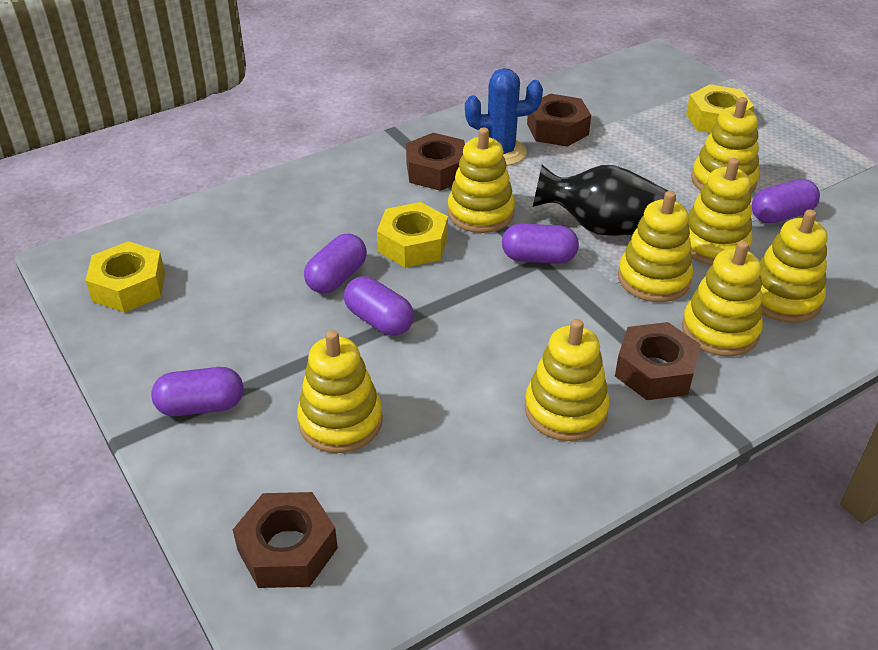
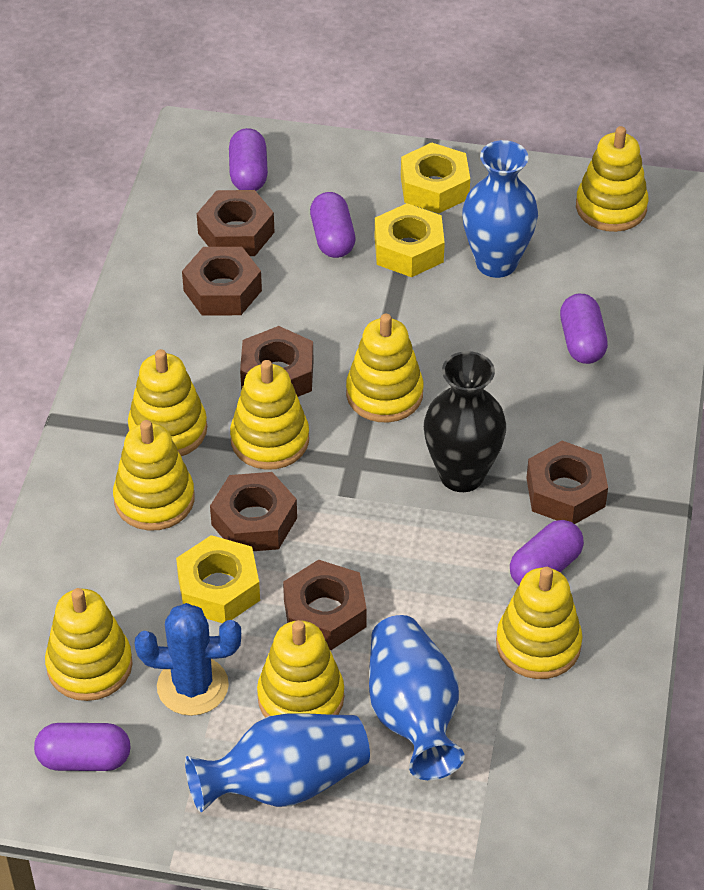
blue vase: none = 0 -> [185,714,370,813] [369,615,465,780] [462,140,538,278] = 3
brown nut: [233,492,338,588] [406,133,465,191] [527,93,591,147] [615,322,701,400] = 4 -> [182,247,262,315] [197,190,275,256] [210,472,297,551] [240,326,313,397] [283,560,367,650] [526,441,608,524] = 6

